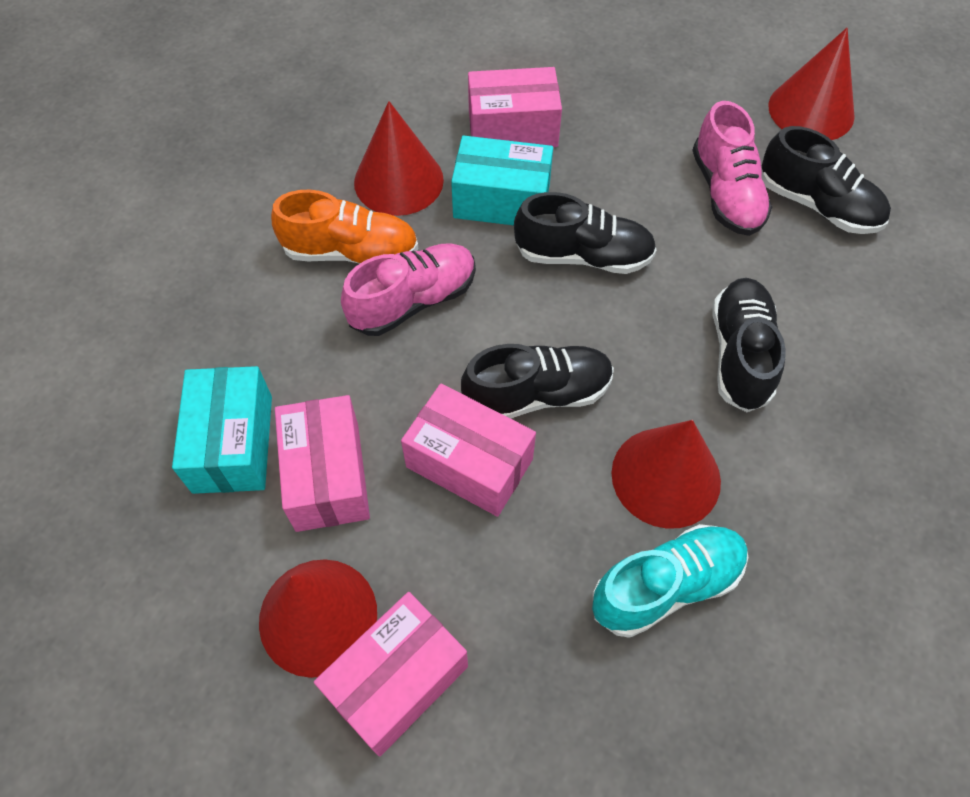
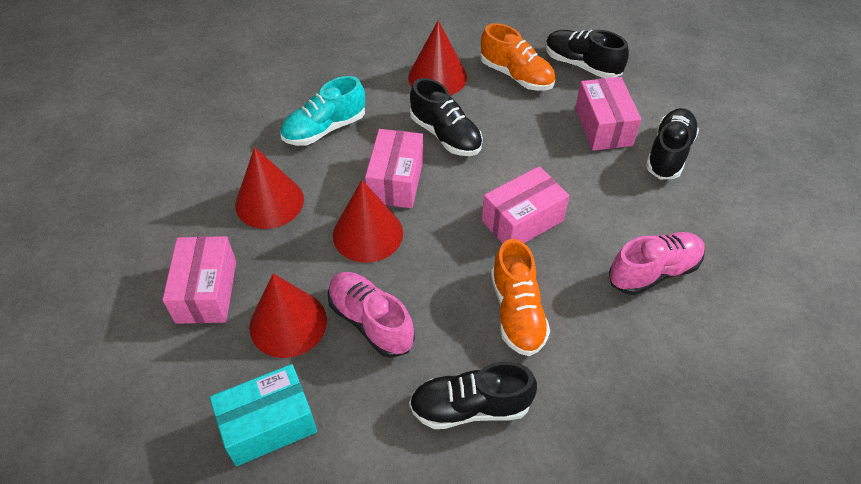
orange shoe: [271,190,418,264] = 1 -> [480,23,555,91] [491,239,550,356] = 2
turquoise box: [172,366,272,494] [451,135,553,225] = 2 -> [210,364,317,466] = 1

